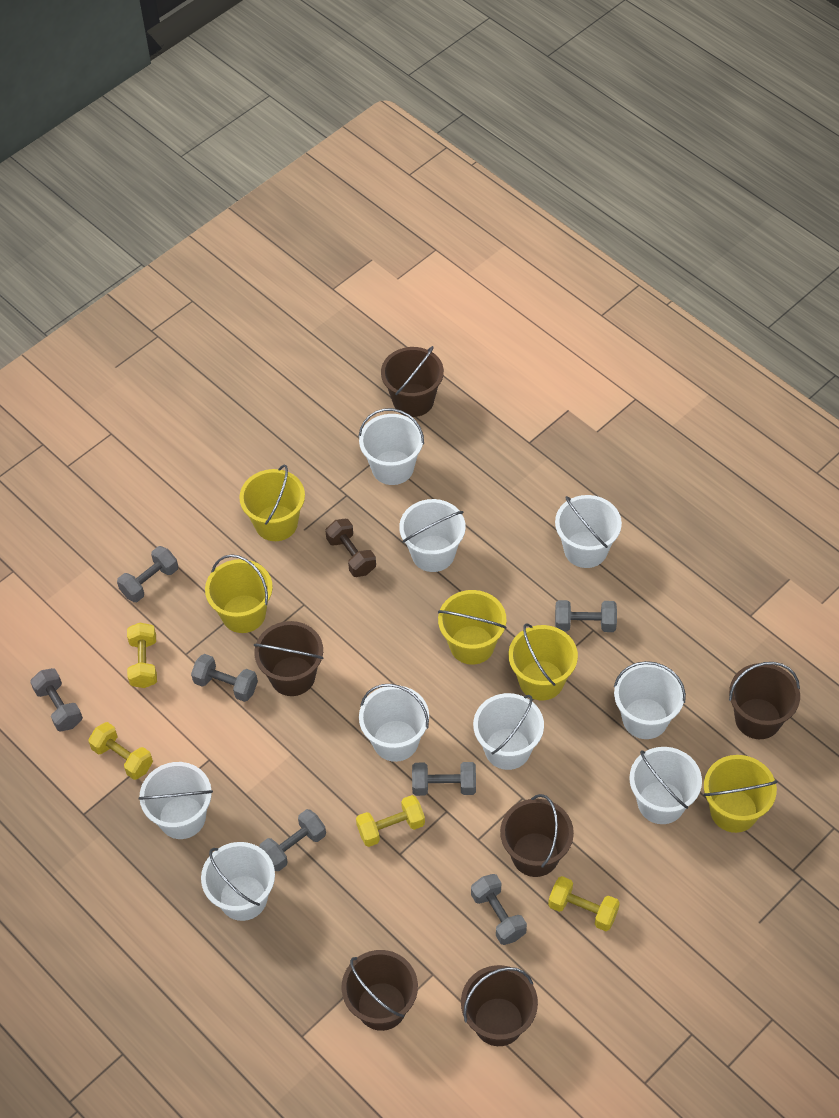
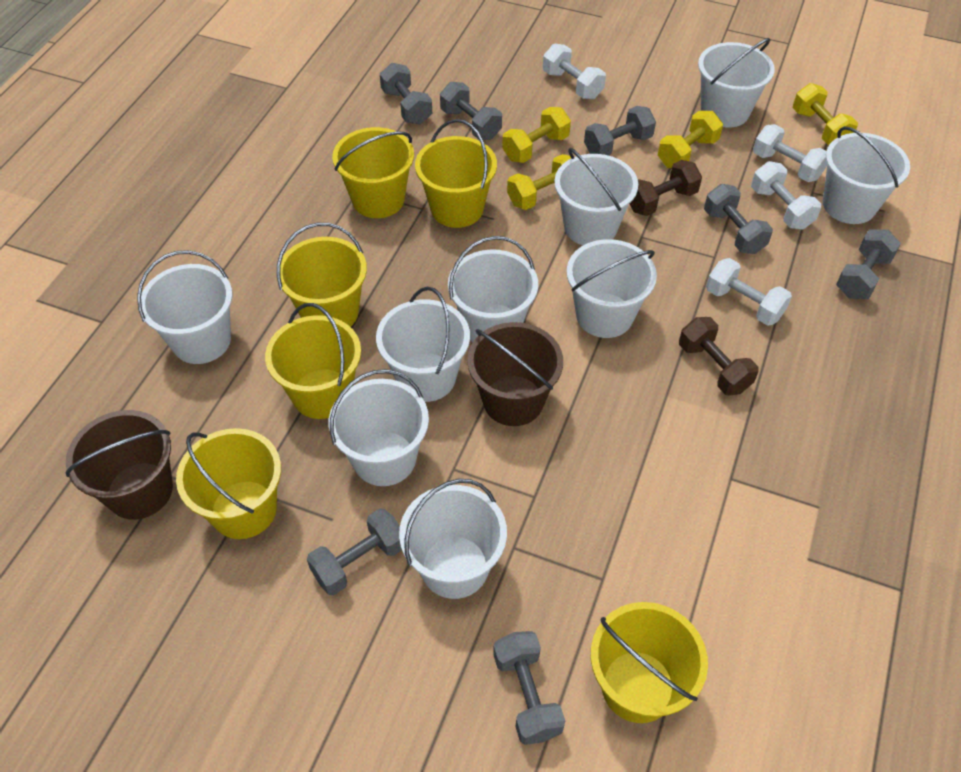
brown bucket: [254,621,324,696] [341,950,418,1031] [381,346,444,417] [461,965,538,1046] [500,794,574,877] [729,662,800,739] = 6 -> [65,410,173,520] [467,322,563,426] = 2
brown dumbbell: [325,519,376,577] = 1 -> [630,160,702,216] [679,317,759,396] = 2
white dumbbell: none = 0 -> [543,44,606,99] [706,258,792,326] [751,161,821,230] [753,124,827,182] = 4
yellow bucket: [205,554,273,633] [239,465,305,541] [438,590,507,665] [509,623,578,700] [704,755,778,833] = 5 -> [176,428,281,539] [265,303,361,419] [277,223,367,327] [332,127,414,218] [415,119,497,228] [591,602,708,723] = 6

